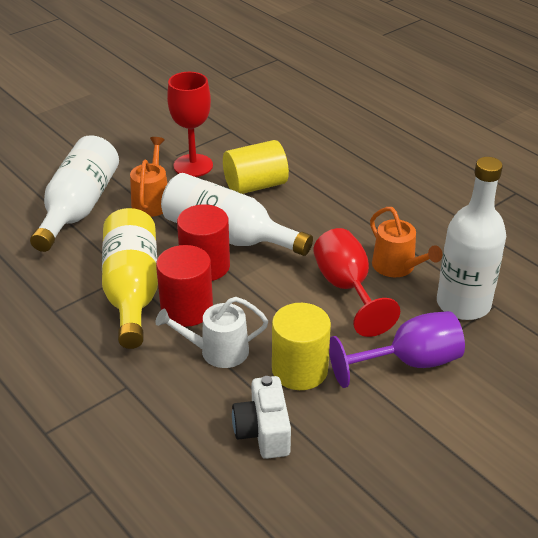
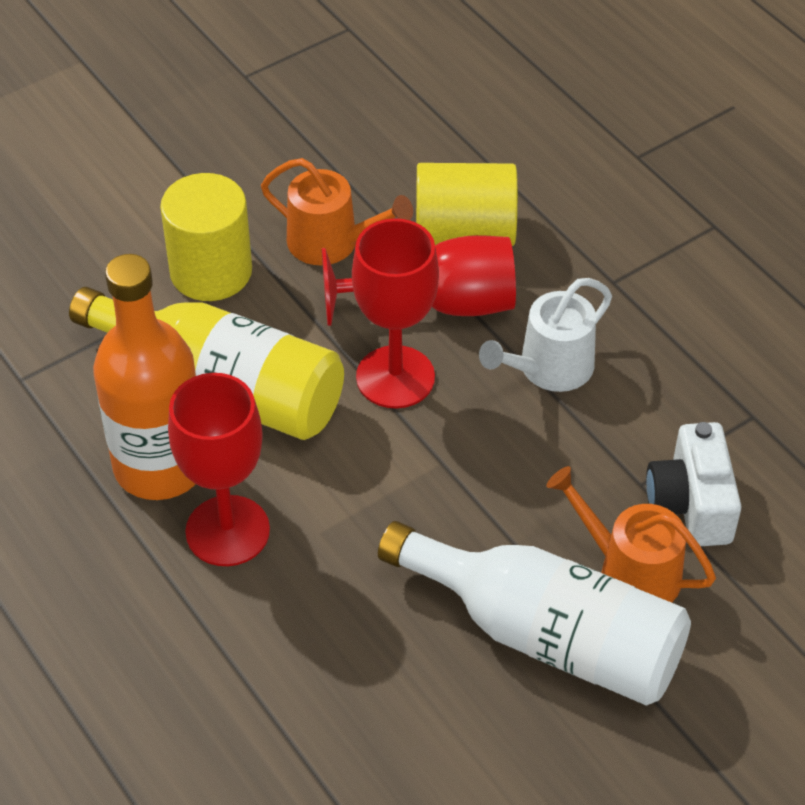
orange bottle: none = 0 -> [93,254,196,500] = 1
purple goblet: [329,311,465,388] = 1 -> none = 0
red cylinder: [156,245,213,327] [177,204,230,281] = 2 -> none = 0
red goblet: [167,72,213,177] [313,228,400,337] = 2 -> [168,373,270,566] [322,235,516,326] [352,218,439,409] = 3
white bottle: [30,135,119,252] [161,173,313,256] [437,157,506,320] = 3 -> [378,521,691,706] = 1

